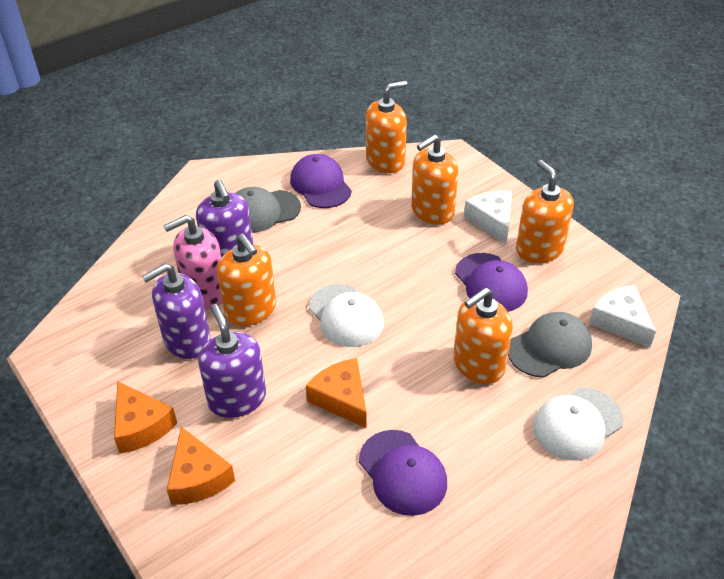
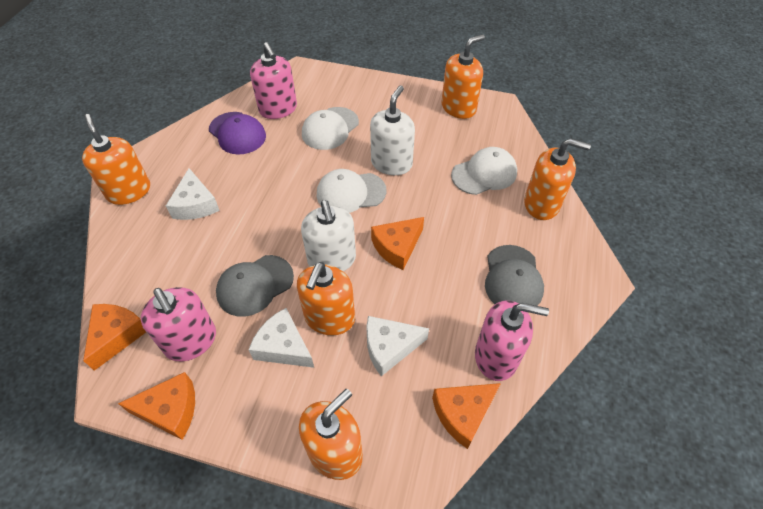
orange cheese: [114,382,177,454] [167,427,235,505] [306,358,367,428] = 3 -> [83,304,146,371] [118,372,195,440] [371,217,424,270] [432,383,501,449] = 4
pink soap dispenser: [163,215,222,309] = 1 -> [141,287,216,362] [250,42,297,119] [475,301,549,381] = 3
purple cap: [290,154,352,208] [359,430,447,516] [455,253,528,312] = 3 -> [209,112,266,154] = 1
purple soap dispenser: [142,263,210,359] [196,180,253,258] [198,304,266,418] = 3 -> none = 0
white cap: [309,284,384,347] [533,388,623,461] = 2 -> [302,107,359,150] [317,169,386,213] [451,147,517,195] = 3
white cheese: [464,191,512,244] [589,285,656,348] = 2 -> [166,168,220,220] [249,308,314,368] [366,316,429,376] = 3
white soap dispenser: none = 0 -> [301,200,356,271] [370,85,415,175] = 2

